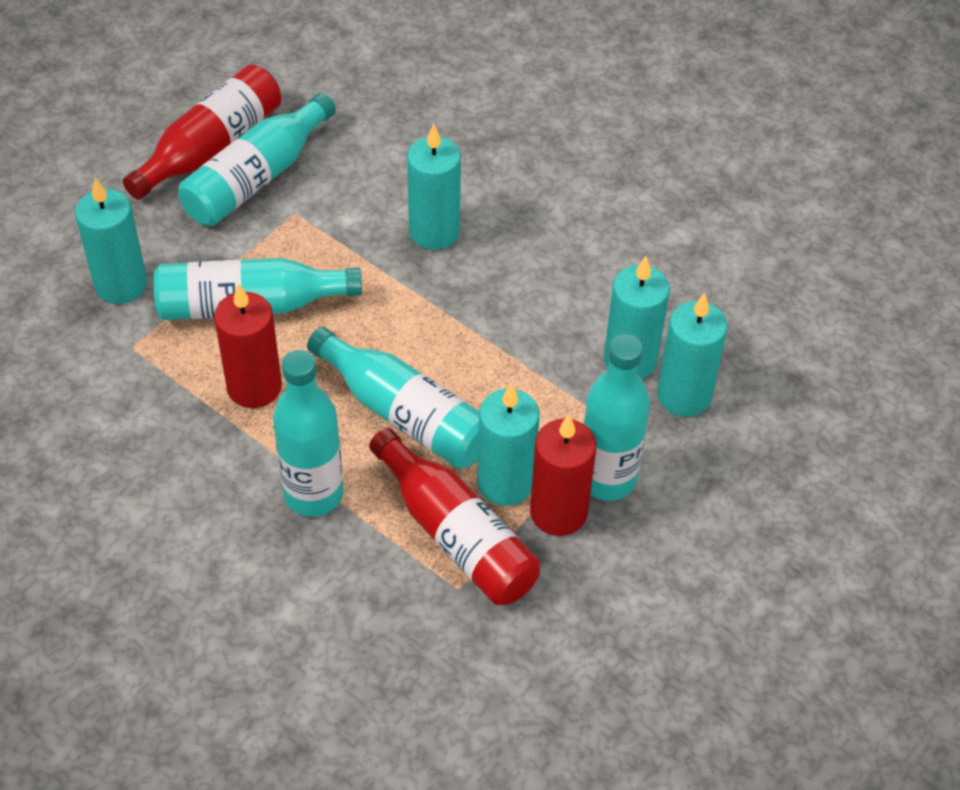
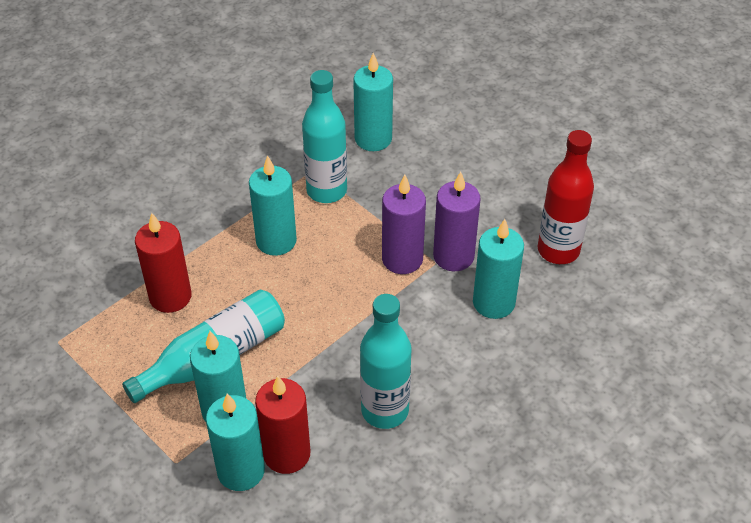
purple candle: none = 0 -> [382,175,426,274] [433,172,481,271] = 2
red bottle: [123,64,281,200] [369,428,540,605] = 2 -> [538,130,594,264] = 1
turquoise bottle: [154,258,362,320] [178,93,336,226] [273,350,344,517] [307,327,479,469] [583,334,650,501] = 5 -> [122,289,285,403] [302,70,347,203] [360,294,411,429] = 3

